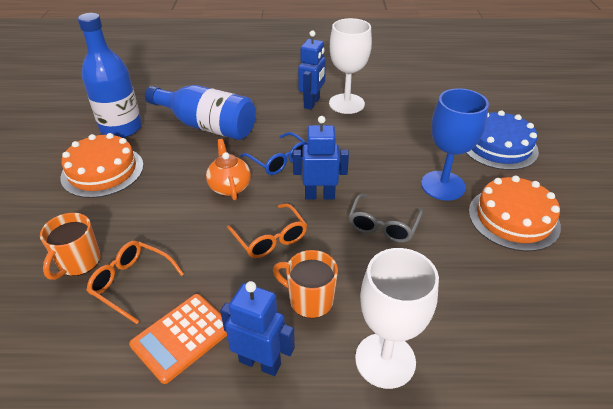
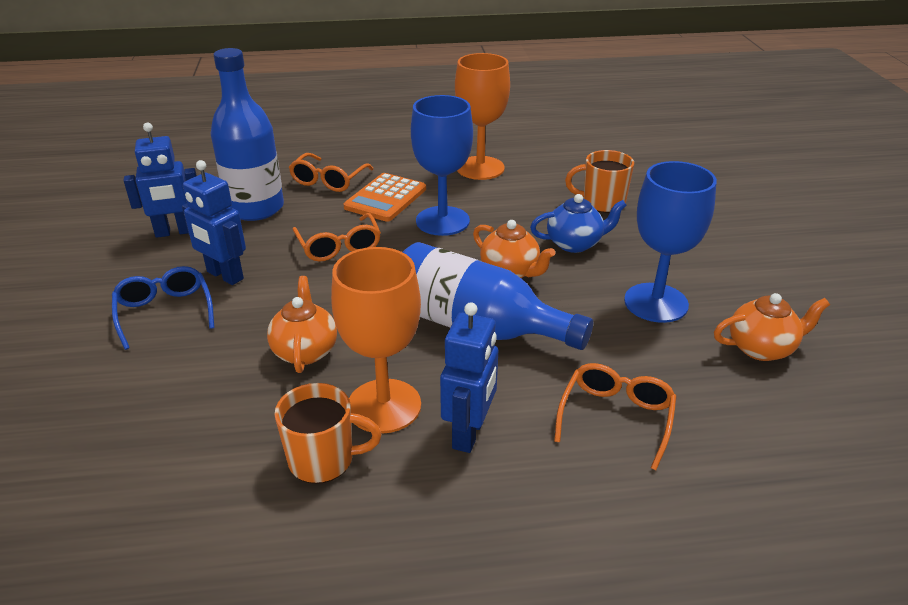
blue cake: [466,110,539,170] = 1 -> none = 0
blue goblet: [421,88,489,201] = 1 -> [411,95,473,236] [624,161,717,323] = 2
blue teapot: none = 0 -> [530,194,627,253] = 1
grey glasses: [348,194,423,243] = 1 -> none = 0
orange cake: [61,133,144,198] [469,176,561,251] = 2 -> none = 0
orange glasses: [86,241,184,324] [227,204,307,258] = 2 -> [289,153,373,192] [292,213,381,261] [554,363,677,470] = 3
orange goblet: none = 0 -> [331,247,421,433] [455,53,510,180] = 2
orange teapot: [206,139,251,200] = 1 -> [267,276,337,373] [473,220,555,278] [714,293,830,361] = 3
white goblet: [329,18,372,114] [355,248,439,389] = 2 -> none = 0

